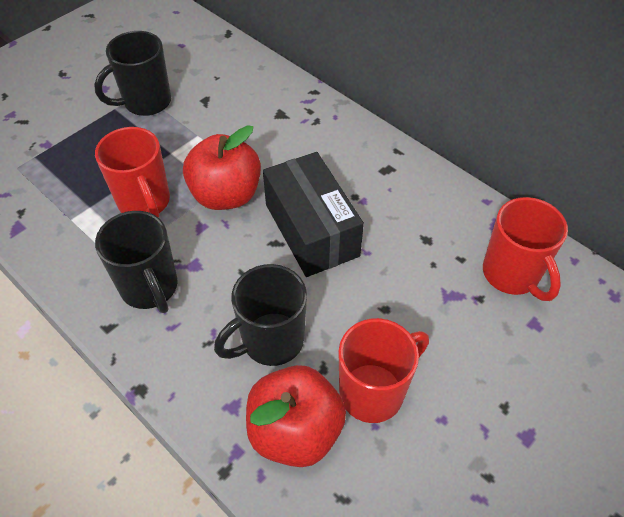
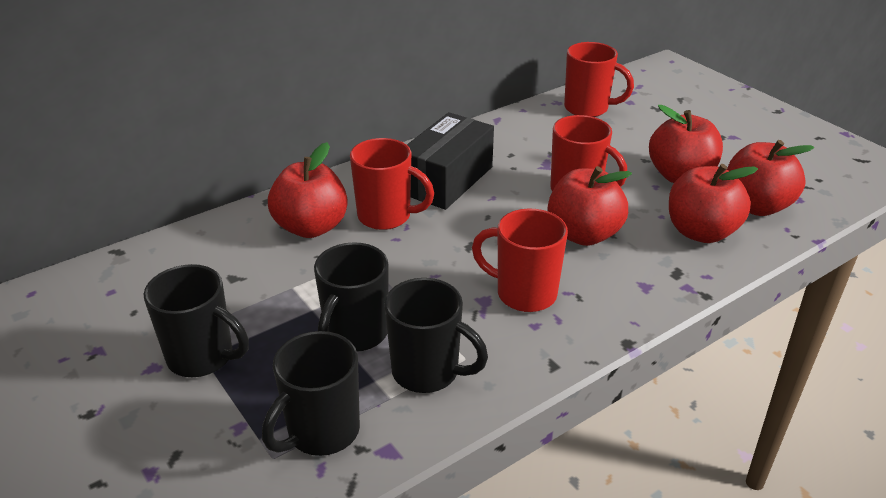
black mug: [94,31,171,116] [95,211,178,313] [214,264,307,366] = 3 -> [144,264,249,377] [262,331,360,456] [314,242,389,352] [384,278,488,393] = 4
red apple: [183,125,261,210] [246,365,346,467] = 2 -> [268,142,348,238] [548,166,632,246] [649,105,723,183] [669,164,758,243] [727,140,814,216] = 5
red mug: [95,127,170,218] [338,318,429,423] [483,197,568,301] = 3 -> [350,138,434,230] [472,208,568,312] [550,115,627,191] [564,42,634,117] = 4

